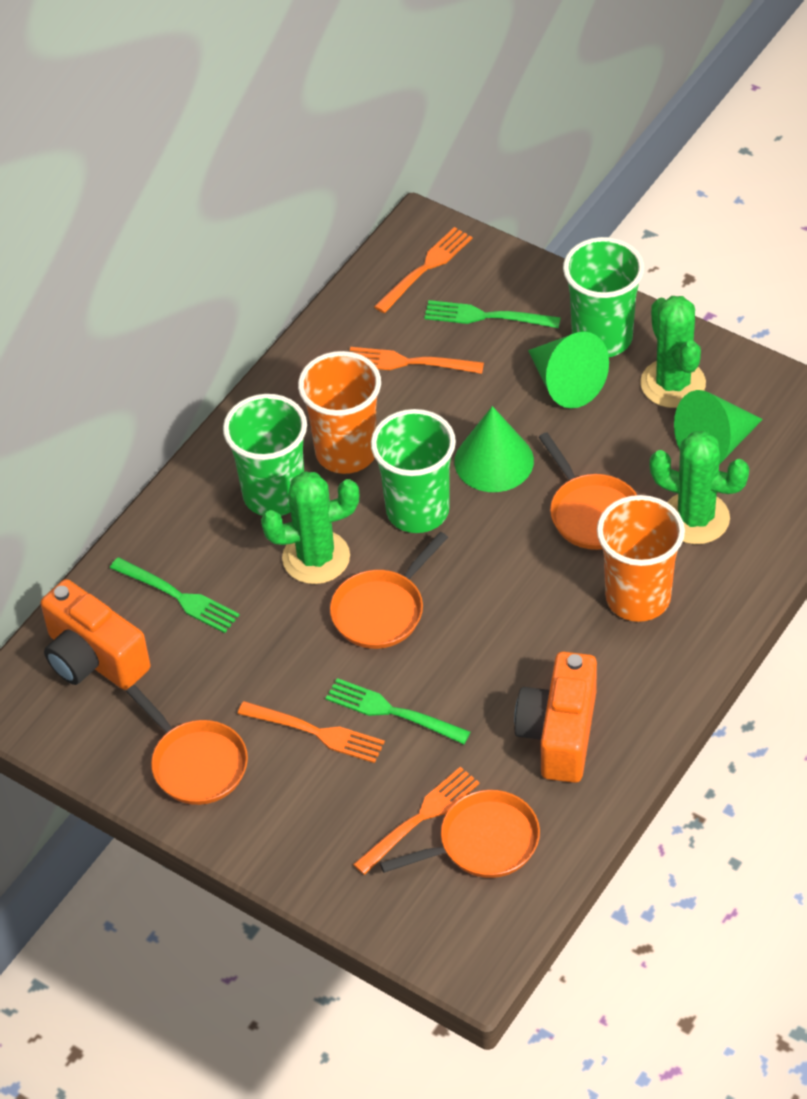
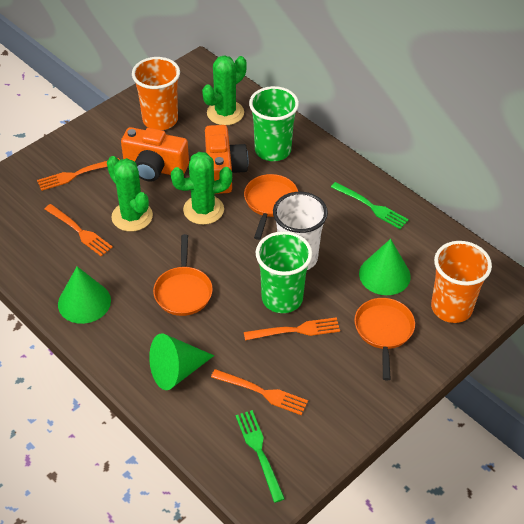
green cup: [223,394,307,516] [371,409,456,533] [563,237,644,357] = 3 -> [249,86,299,161] [256,231,312,313] = 2
green fork: [110,557,239,633] [326,678,471,744] [424,300,561,328] = 3 -> [235,410,285,503] [331,182,409,229] = 2
orange pan: [126,685,248,805] [330,532,448,649] [380,790,540,878] [539,432,637,550] = 4 -> [153,234,213,316] [244,174,298,240] [354,298,415,381] = 3
white cup: none = 0 -> [273,192,328,270] = 1

